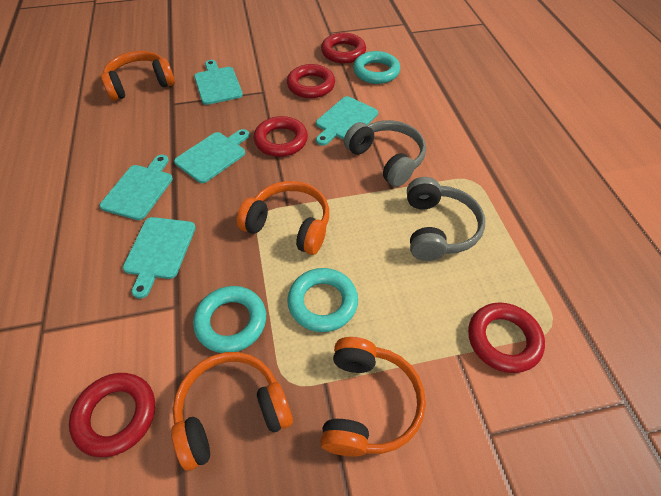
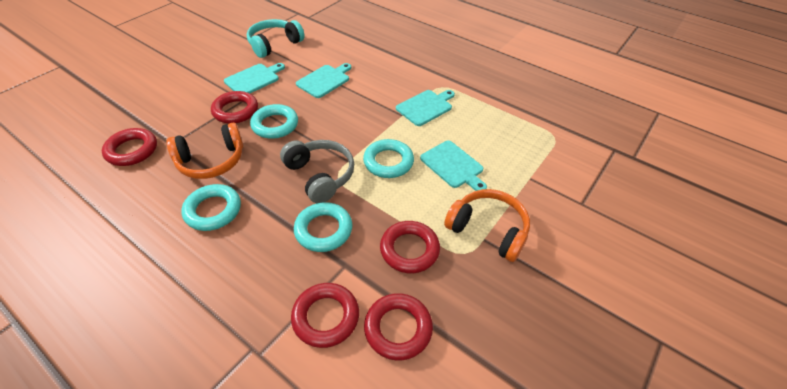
grey headphones: [344,120,426,187] [407,177,485,261] = 2 -> [280,140,354,204] = 1
orange headphones: [101,51,175,101] [171,352,293,471] [237,181,329,255] [320,337,426,457] = 4 -> [166,123,243,179] [444,189,530,262] = 2
turquoise cutting board: [100,155,173,220] [123,217,196,299] [174,129,250,183] [194,60,243,105] [316,96,378,146] = 5 -> [224,63,285,93] [296,63,351,98] [396,90,455,126] [420,141,487,191] = 4
turquoise headphones: none = 0 -> [247,19,305,58] = 1
turquoise ring: [193,286,266,353] [287,268,358,332] [353,51,400,84] = 3 -> [181,184,241,231] [250,104,298,139] [294,202,353,252] [363,139,414,178] = 4

